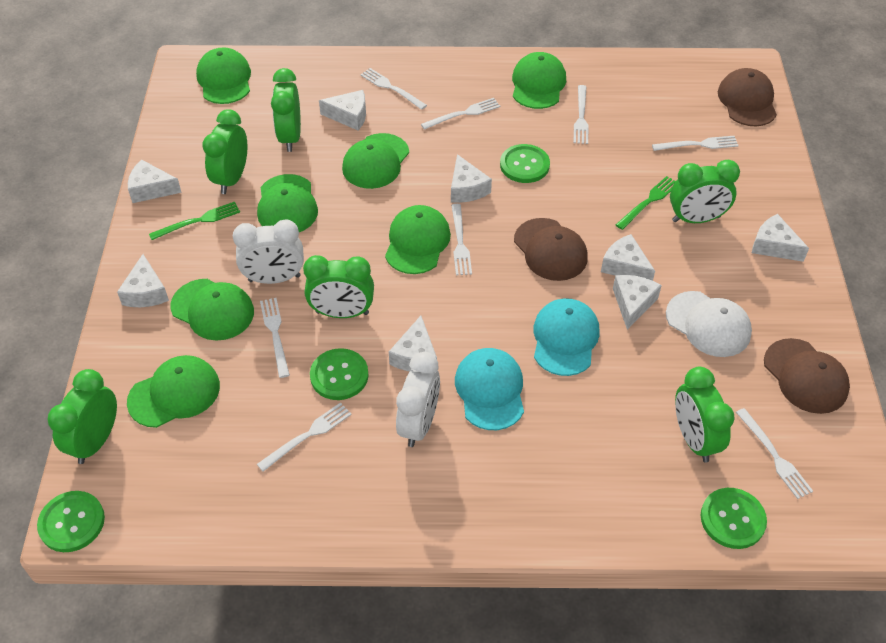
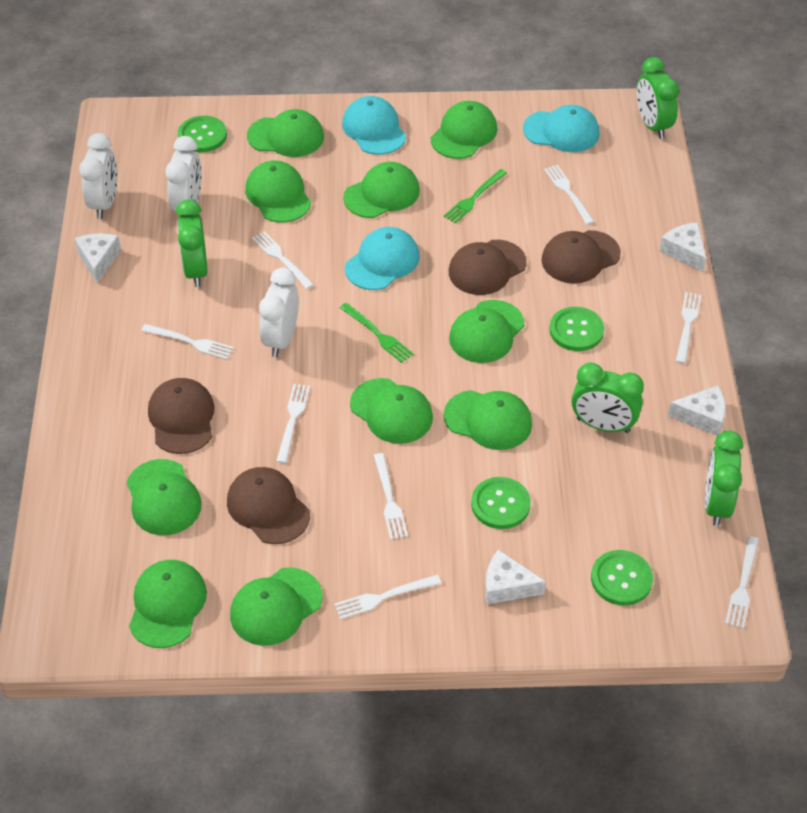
brown cap: [514,218,588,281] [718,68,777,126] [764,338,850,414] = 3 -> [148,378,215,454] [227,467,310,544] [449,240,527,295] [541,230,621,284] = 4
green cap: [127,355,220,428] [171,279,254,341] [196,47,251,104] [257,174,318,232] [342,133,409,189] [385,205,451,274] [512,52,566,109] = 7 -> [126,459,202,535] [129,560,207,648] [230,567,322,646] [245,160,311,223] [247,109,324,157] [343,162,420,218] [350,378,433,444] [431,101,497,159] [444,390,532,450] [449,300,524,363] = 10
green clock: [48,369,117,464] [202,109,247,194] [271,68,301,152] [303,255,374,318] [670,160,740,223] [675,367,734,462] = 6 -> [176,200,208,287] [571,363,644,433] [637,57,679,139] [705,431,743,526] = 4
turquoise cap: [455,348,524,430] [534,298,600,376] = 2 -> [342,96,406,155] [345,227,420,290] [523,105,600,152] = 3
white cap: [666,291,752,357] = 1 -> none = 0
white cheese: [117,254,169,307] [128,159,182,203] [319,90,366,130] [389,316,437,371] [451,154,492,203] [601,234,655,281] [613,275,662,330] [752,214,809,262] = 8 -> [74,233,121,284] [485,549,546,604] [660,222,706,272] [668,385,726,435] = 4
white clock: [233,219,304,284] [396,352,440,447] = 2 -> [79,133,117,219] [165,136,202,211] [259,268,299,357] = 3

